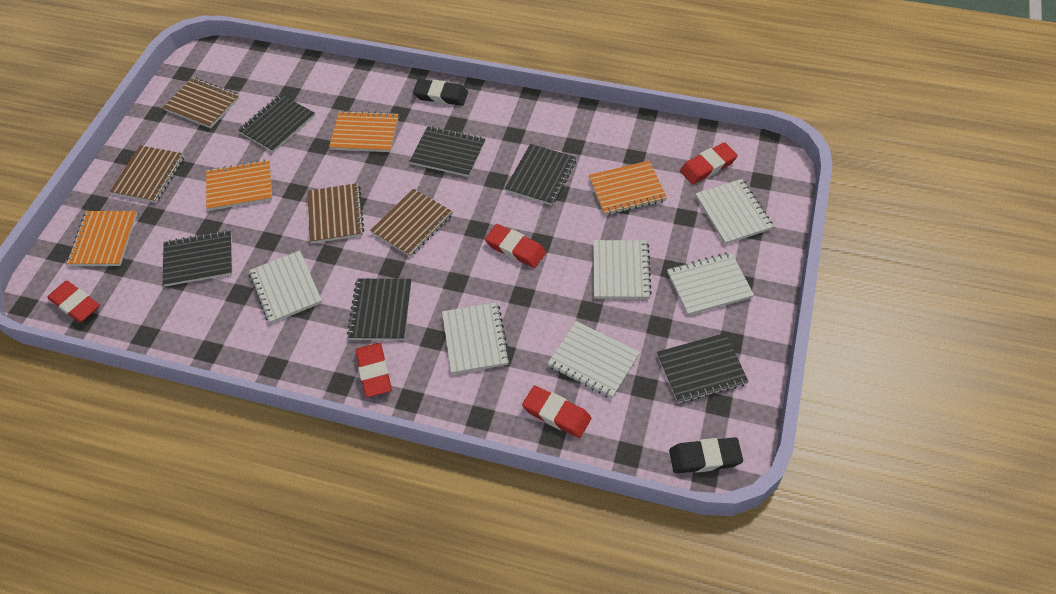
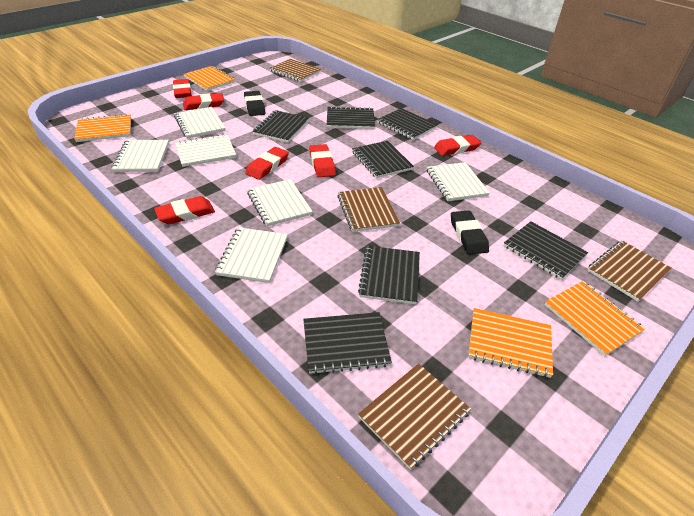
black notebook: [163,230,233,286] [238,94,315,153] [347,279,411,340] [410,126,485,177] [505,144,576,205] [657,333,749,403] = 6 -> [252,110,309,143] [303,312,392,374] [327,106,375,129] [352,141,414,178] [358,246,420,304] [377,108,437,140] [504,221,588,280] = 7
red eraser: [47,281,100,323] [356,343,392,398] [485,224,546,268] [522,385,591,438] [680,142,738,184] = 5 -> [154,196,215,225] [173,79,192,98] [183,93,224,110] [245,147,289,180] [309,144,336,177] [434,135,481,156] = 6

